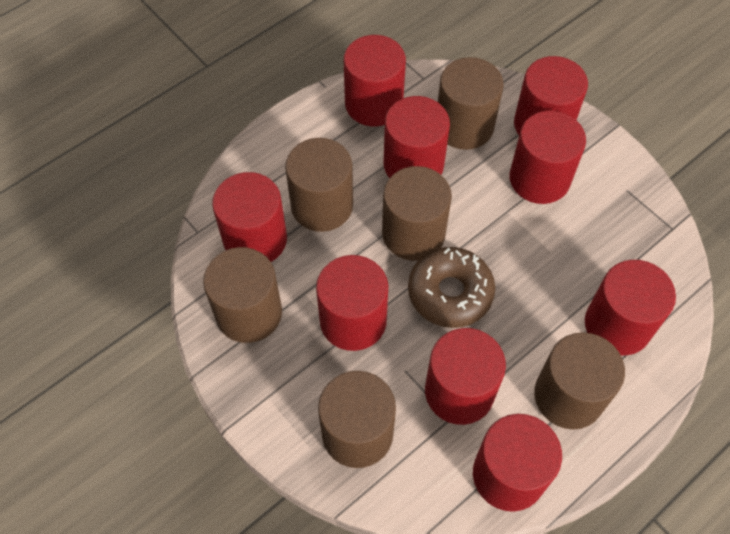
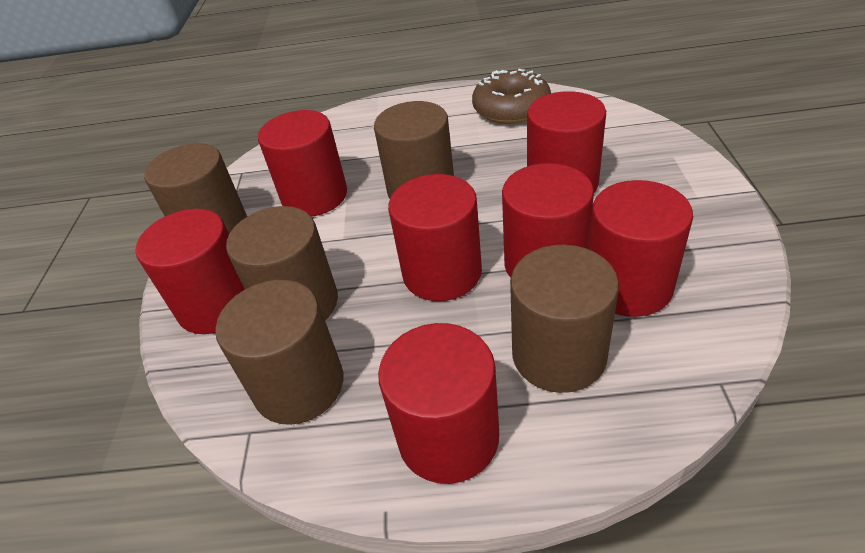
brown cylinder: [203,247,282,343] [285,138,353,232] [318,371,396,468] [382,166,452,261] [438,57,504,150] [534,332,625,429] = 6 -> [144,143,247,234] [215,280,343,425] [226,206,338,320] [374,101,454,199] [510,245,619,393] = 5
red cylinder: [212,172,287,262] [316,255,389,351] [344,35,406,126] [384,96,450,178] [425,328,506,425] [473,414,562,512] [510,110,586,204] [514,56,588,135] [585,260,676,356] = 9 -> [135,209,245,334] [258,110,347,217] [378,323,499,484] [388,174,482,301] [502,163,594,278] [527,91,606,193] [588,180,693,317] = 7

